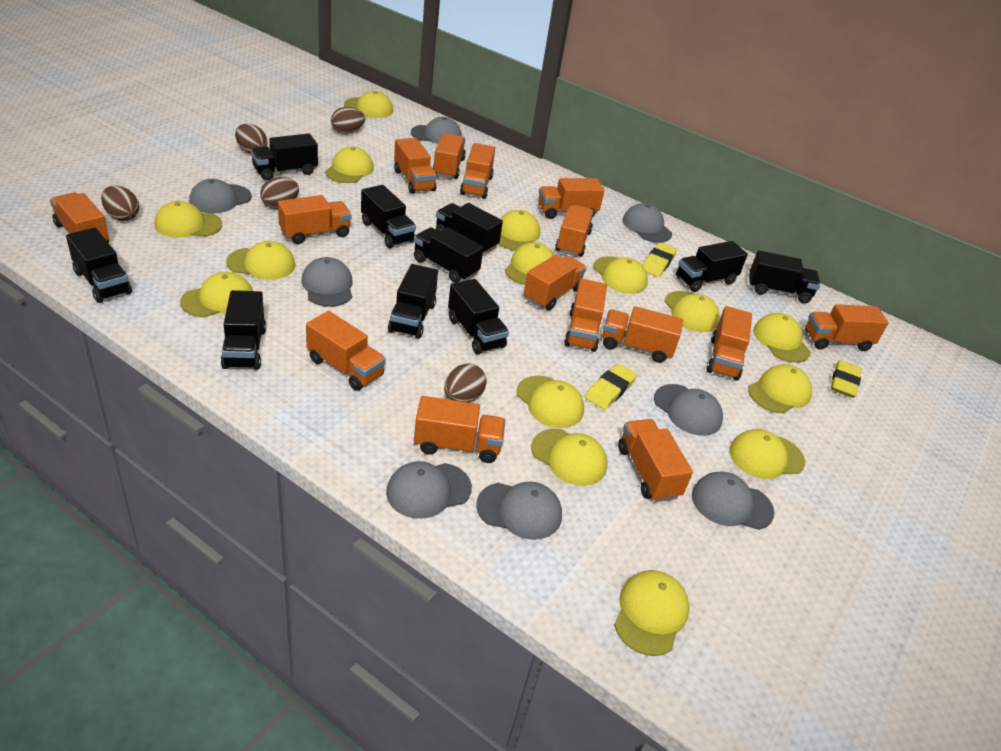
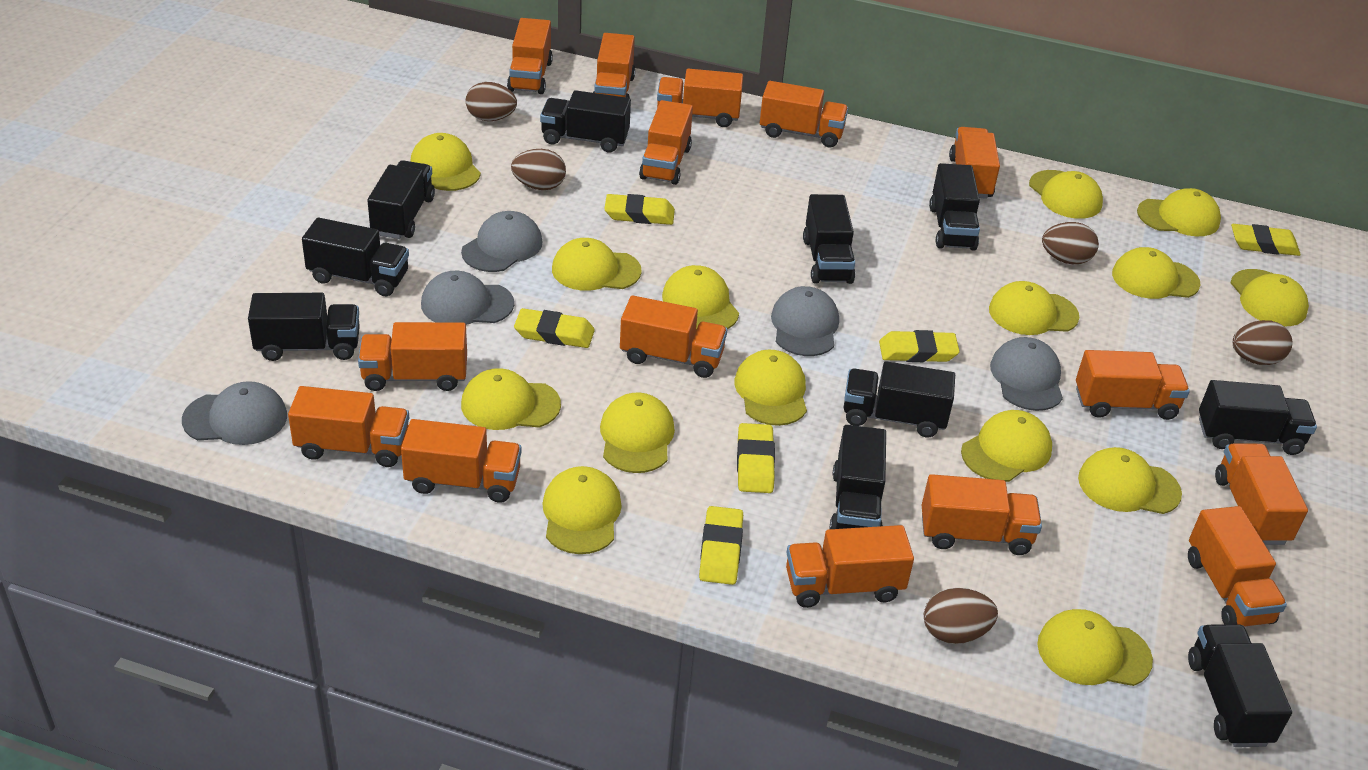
grey cap: [189,179,252,213] [301,257,353,307] [386,461,472,519] [411,117,462,144] [476,482,562,540] [622,203,672,243] [654,384,723,436] [692,471,775,530] = 8 -> [182,381,287,445] [421,271,514,325] [461,211,543,272] [771,286,839,356] [990,337,1063,411] = 5
yellow eraser: [585,364,637,410] [642,243,677,277] [831,360,862,398] = 3 -> [514,308,595,348] [604,194,675,225] [699,506,743,585] [737,423,775,493] [879,330,960,362] [1231,224,1301,256] = 6

